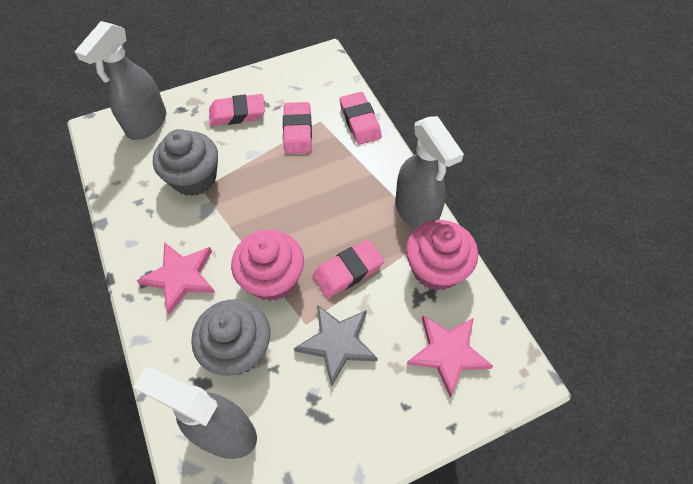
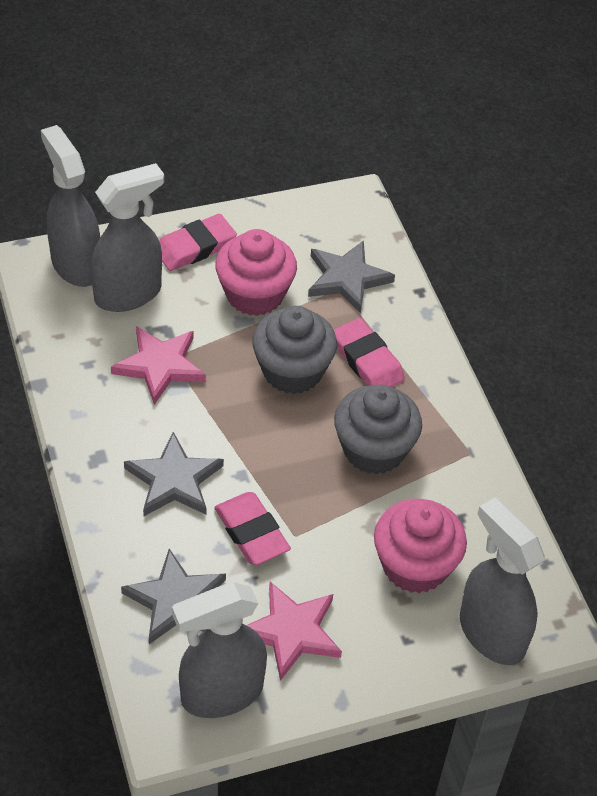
grey spray bottle: [74,21,166,140] [133,367,257,459] [395,116,464,229] = 3 -> [41,125,100,287] [91,163,164,312] [172,582,267,718] [460,497,545,665] = 4
grey star: [294,305,378,386] = 1 -> [121,549,226,644] [124,432,224,516] [308,240,395,313] = 3
pink eraser: [209,94,265,126] [283,102,312,154] [313,240,384,298] [340,92,382,145] = 4 -> [159,214,237,271] [214,492,291,565] [334,318,405,387] = 3

